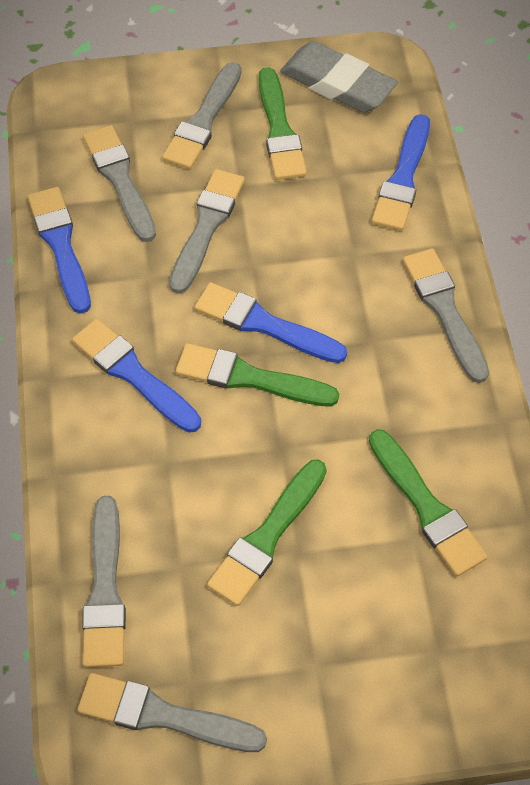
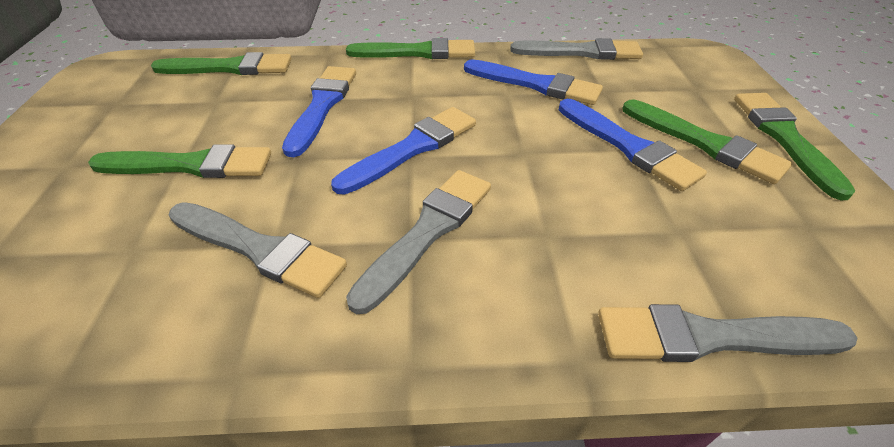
green brush: [176,343,339,407] [207,459,327,606] [259,67,307,180] [369,429,488,576] = 4 -> [88,144,271,178] [151,52,292,75] [346,38,475,59] [622,100,792,184] [734,93,855,200] = 5
grey brush: [78,673,267,752] [82,496,126,668] [83,125,156,242] [162,62,242,169] [169,169,245,294] [403,248,489,383] = 6 -> [169,202,347,298] [346,170,491,314] [510,38,643,60] [598,304,857,362] = 4
grey eraser: [280,41,398,113] = 1 -> none = 0

